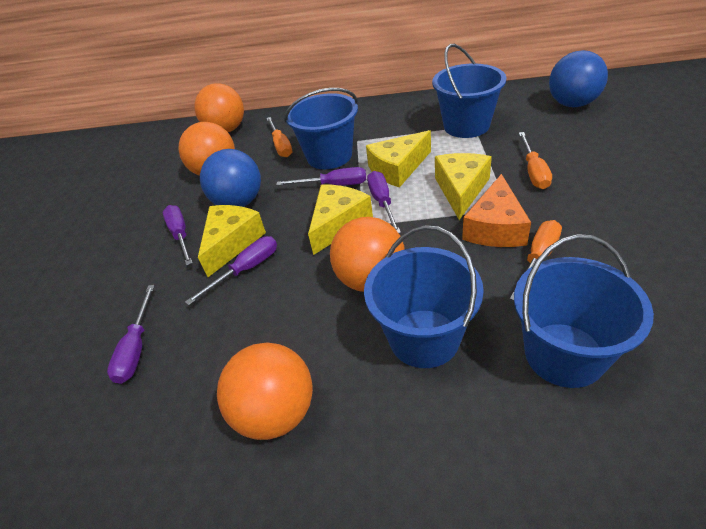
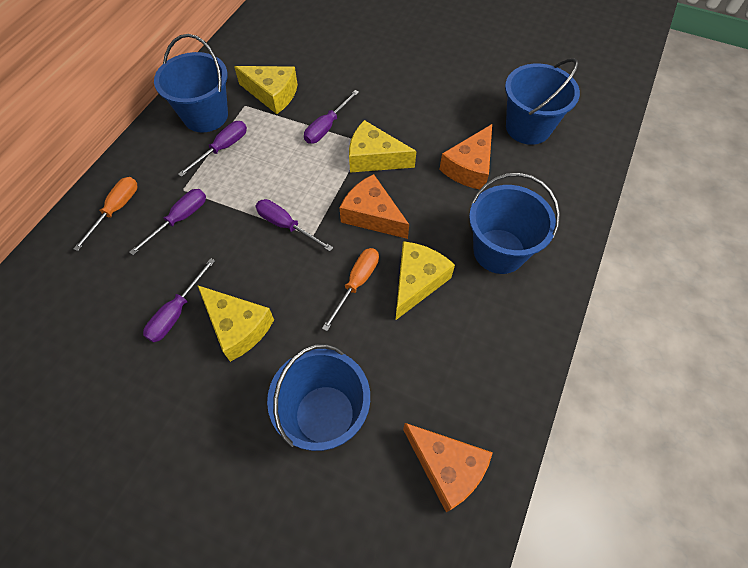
blue ball: [200,149,261,207] [549,50,608,107] = 2 -> none = 0
orange ball: [178,122,235,176] [194,83,244,132] [217,342,313,440] [330,217,405,292] = 4 -> none = 0
orange cheese: [462,174,531,247] = 1 -> [339,174,409,239] [403,423,493,513] [439,124,492,189] = 3
orange screwdriver: [266,117,292,157] [510,220,562,301] [519,132,552,189] = 3 -> [73,177,137,251] [322,248,379,331] = 2

